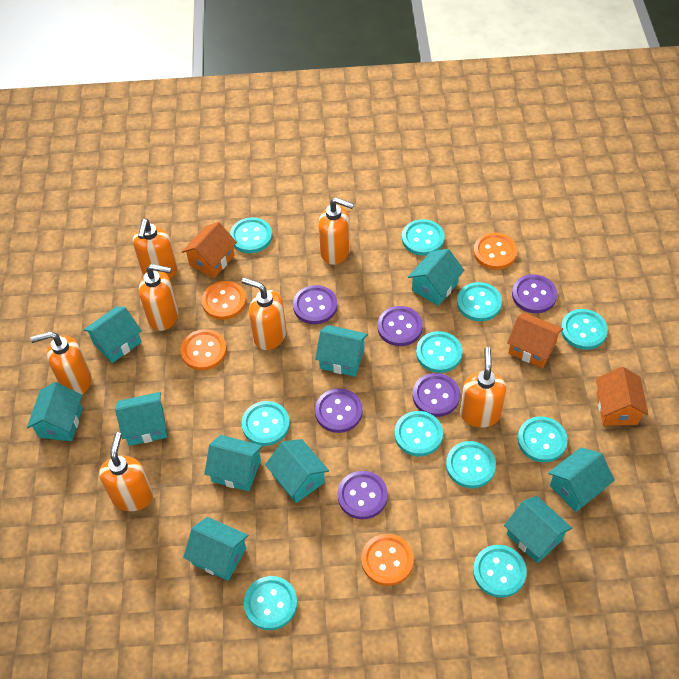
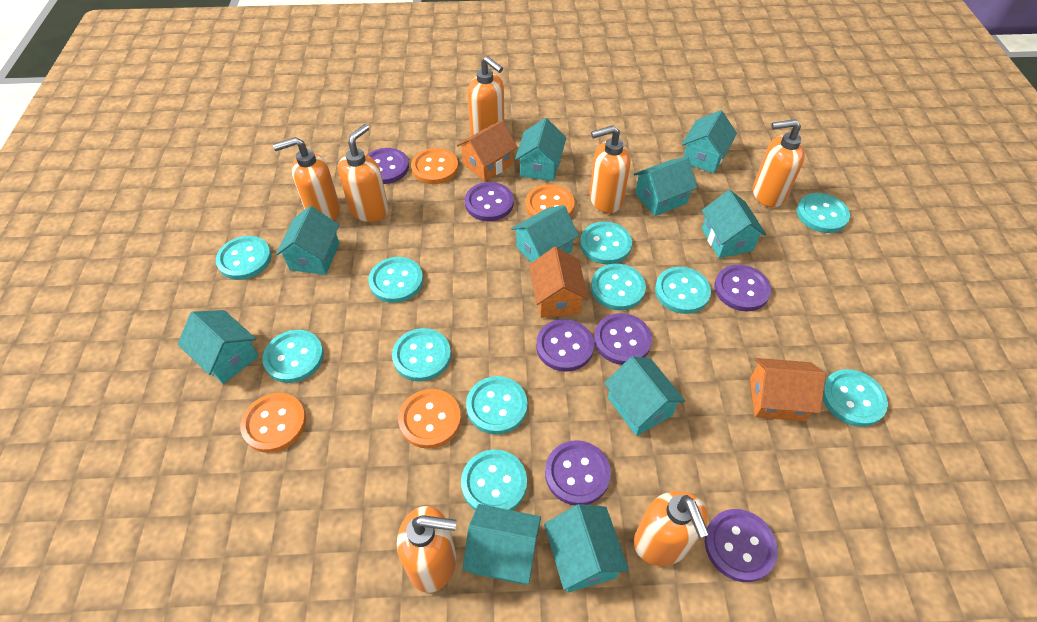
purple button: [293,285,337,324] [315,388,363,433] [337,471,388,519] [377,306,423,346] [413,373,460,417] [512,274,558,313] = 6 -> [367,148,409,184] [465,182,514,221] [536,319,594,372] [545,440,611,505] [594,313,652,365] [705,509,778,582] [714,265,771,311] = 7

